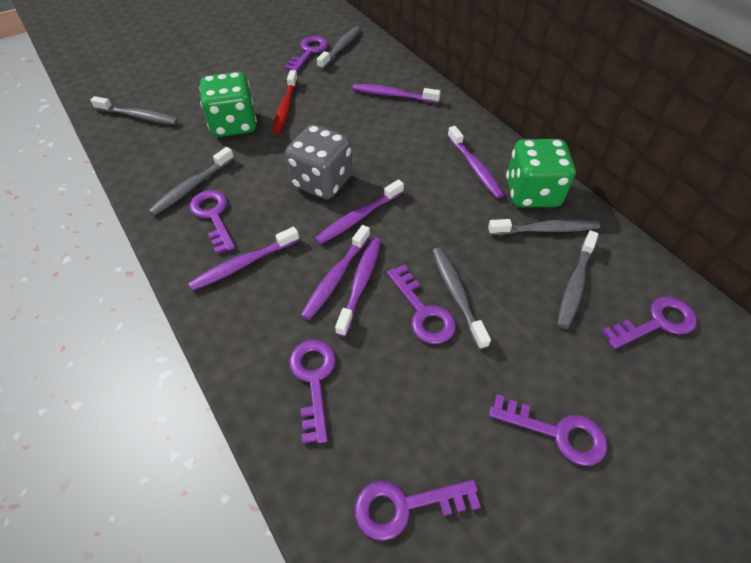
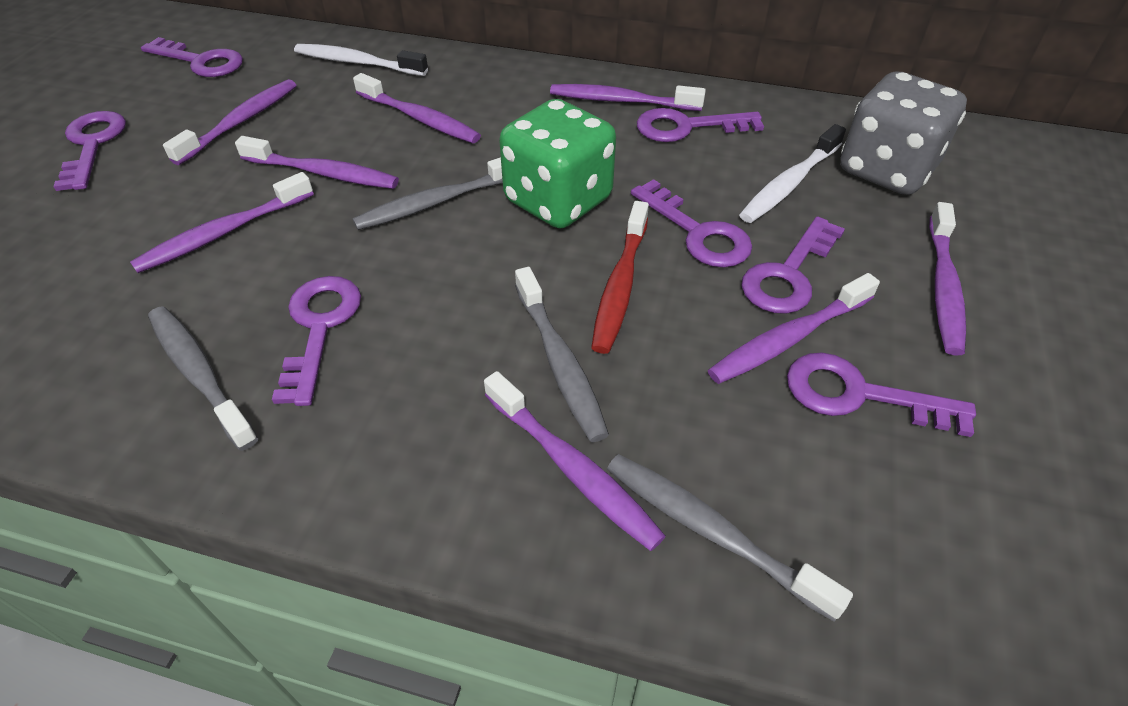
green dice: [199,72,257,137] [506,139,576,207] = 2 -> [499,99,616,229] = 1
grey toothbrush: [90,96,178,125] [148,147,234,216] [317,26,361,70] [432,248,491,350] [488,219,600,235] [557,230,598,329] = 6 -> [148,306,258,451] [352,157,503,230] [515,267,609,442] [607,454,853,622] = 4
purple toothbrush: [188,227,299,291] [301,225,370,320] [315,179,404,245] [335,238,381,337] [353,84,441,103] [447,126,504,199] = 6 -> [130,172,314,273] [163,79,296,165] [235,136,399,189] [353,73,481,143] [484,371,666,551] [550,84,706,111] [708,273,880,384] [929,202,966,356] = 8
white toothbrush: none = 0 -> [294,44,428,76] [739,124,846,223] = 2

